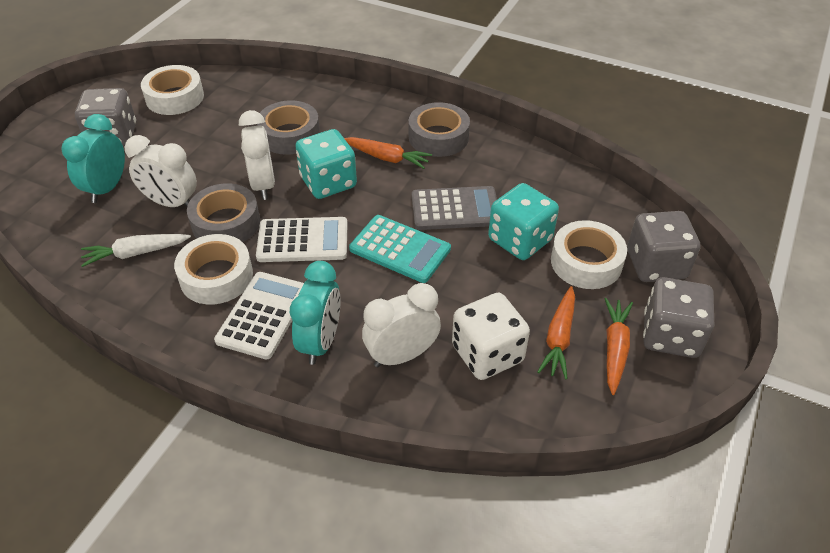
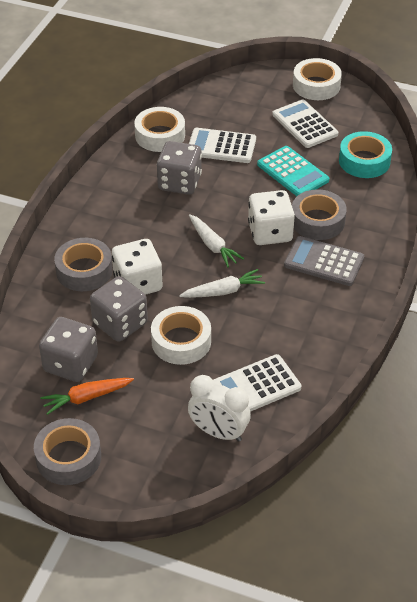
orange carrot: [344,137,432,169] [537,286,575,380] [605,298,633,395] = 3 -> [40,378,134,415] = 1
turquoise clock: [62,114,125,203] [290,261,341,365] = 2 -> none = 0
turquoise dice: [295,129,357,199] [488,183,559,260] = 2 -> none = 0
turquoise tape: none = 0 -> [339,131,392,178] = 1
white calculator: [214,272,304,359] [256,217,348,262] = 2 -> [189,128,256,163] [213,354,301,412] [272,100,338,148] = 3
white carrot: [81,234,191,267] = 1 -> [179,269,265,298] [189,214,244,267] = 2
white clock: [124,135,197,207] [239,110,275,200] [362,283,441,367] = 3 -> [188,375,251,442] = 1
white dice: [452,293,530,380] = 1 -> [112,239,163,295] [248,190,295,245] = 2

